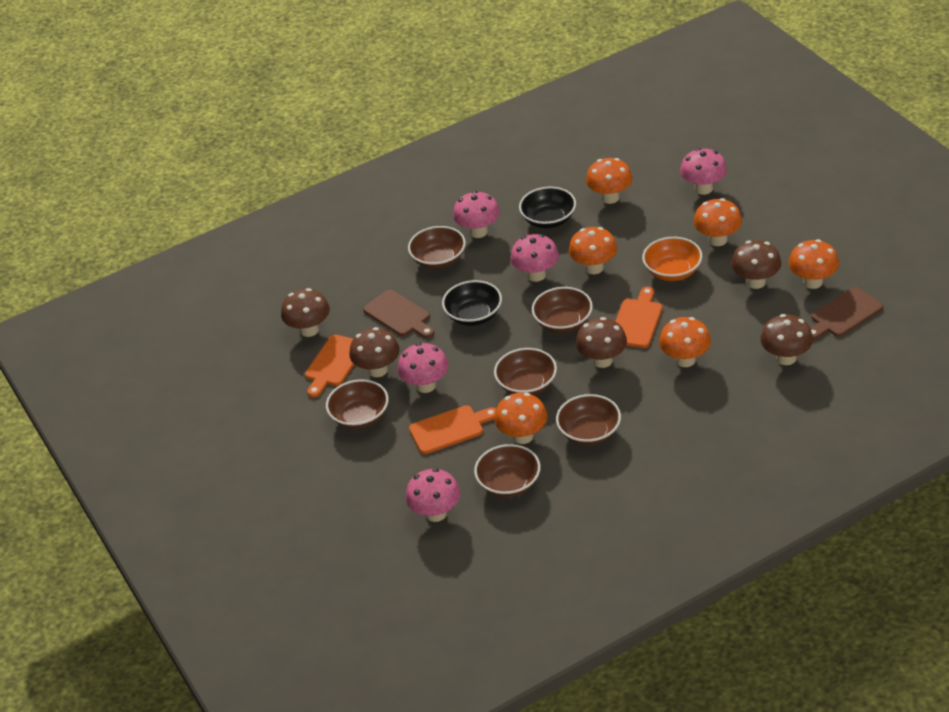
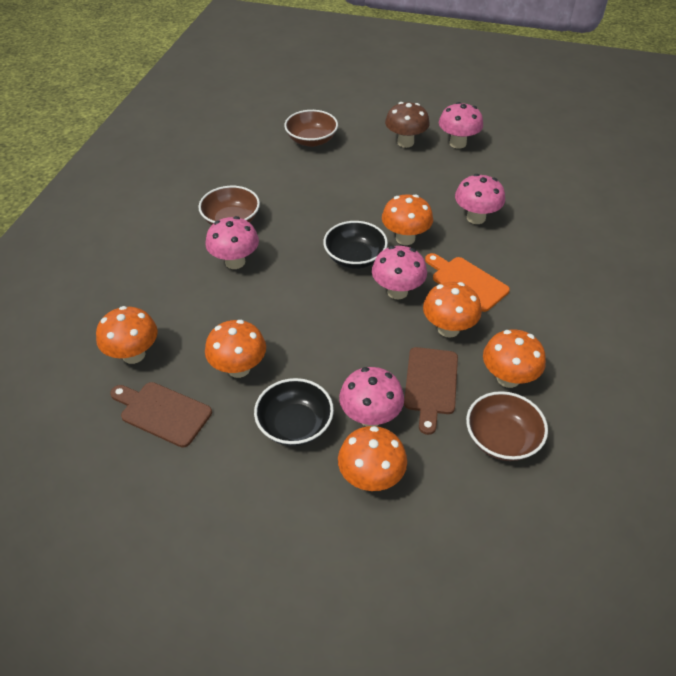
brown bowl: [326,379,389,429] [408,226,466,269] [474,444,541,497] [494,348,557,395] [532,287,593,333] [556,394,621,446] = 6 -> [198,186,260,225] [284,110,338,147] [466,391,548,461] = 3
brown mushroom: [281,288,330,337] [349,327,400,377] [576,317,627,368] [731,240,781,289] [760,314,813,365] = 5 -> [385,102,430,148] = 1
orange bowl: [642,237,702,281] = 1 -> none = 0
orange cutting board: [305,335,355,397] [409,405,496,454] [615,287,662,348] = 3 -> [425,253,510,312] = 1

